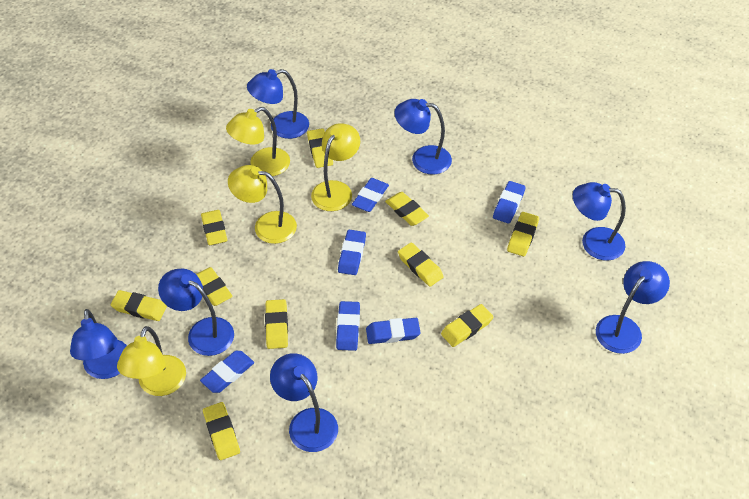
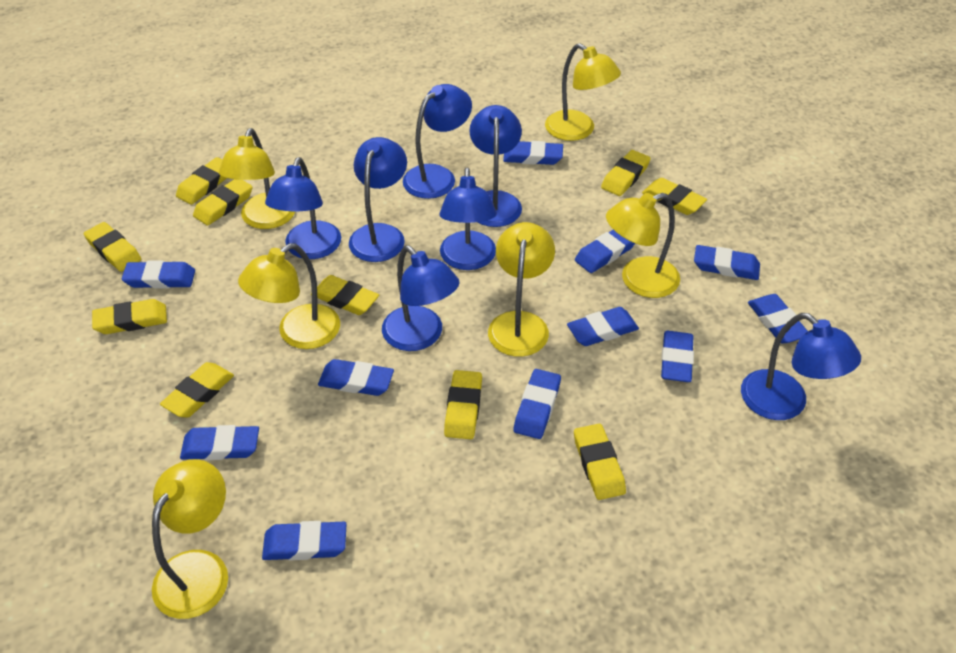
blue eraser: [200,351,254,393] [336,301,360,351] [338,230,366,275] [352,178,389,212] [366,318,421,344] [493,181,526,224] = 6 -> [122,260,195,289] [180,425,259,460] [262,521,347,561] [318,359,394,396] [503,141,563,165] [514,369,561,439] [567,307,639,346] [575,230,635,273] [661,331,694,382] [694,245,760,280] [748,294,808,344] = 11
yellow lamp: [117,326,186,396] [226,107,290,176] [228,165,297,244] [311,124,360,211] = 4 -> [152,459,228,619] [219,128,295,229] [238,243,340,349] [488,222,555,357] [545,44,621,141] [606,193,680,298] = 6

